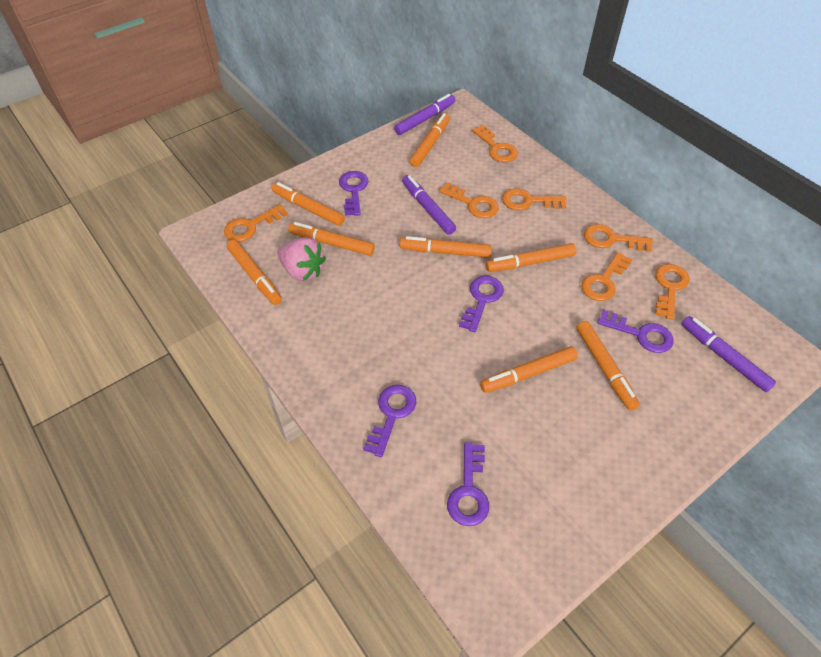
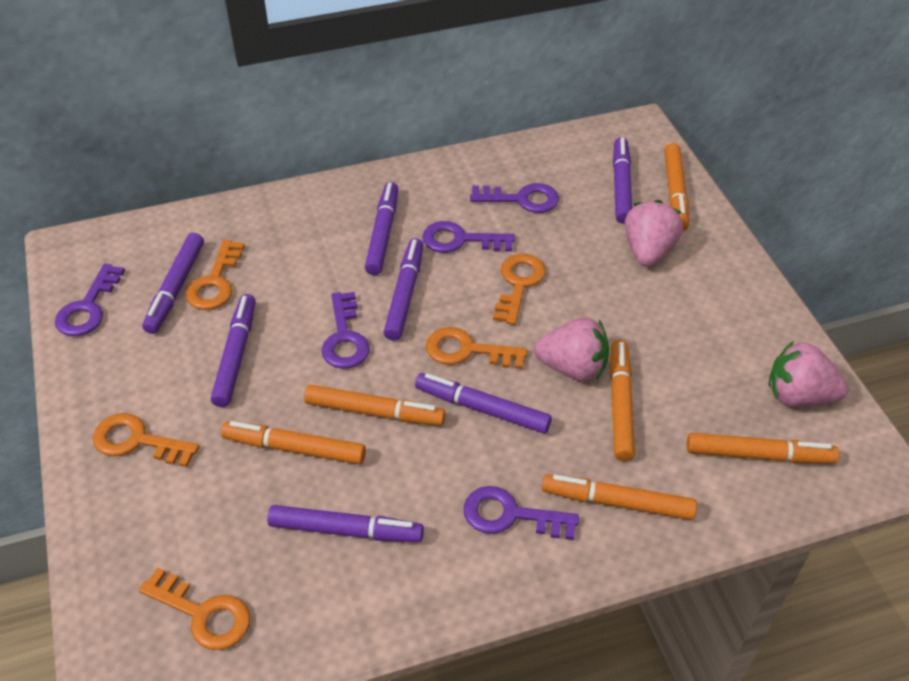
orange key: [224,204,288,242] [439,182,499,218] [472,125,518,162] [502,188,567,210] [581,252,632,301] [584,224,653,252] [655,264,689,320] = 7 -> [93,413,199,467] [139,567,250,650] [186,240,245,310] [426,327,527,369] [493,254,546,325] = 5
orange marker: [227,240,282,305] [272,182,345,226] [288,222,375,256] [400,236,492,258] [410,113,450,167] [480,346,578,393] [486,243,576,272] [577,321,640,411] = 8 -> [221,421,366,464] [304,385,446,426] [542,474,697,520] [610,340,635,461] [664,143,689,231] [687,433,839,463] = 6
pink strawberry: [277,237,326,281] = 1 -> [534,318,609,382] [625,200,683,267] [768,341,848,407] = 3
purple marker: [394,94,455,135] [402,175,456,235] [682,316,776,392] = 3 -> [142,233,204,334] [211,294,255,407] [267,505,424,542] [365,182,398,275] [383,238,423,341] [415,373,552,433] [613,137,632,224] = 7

